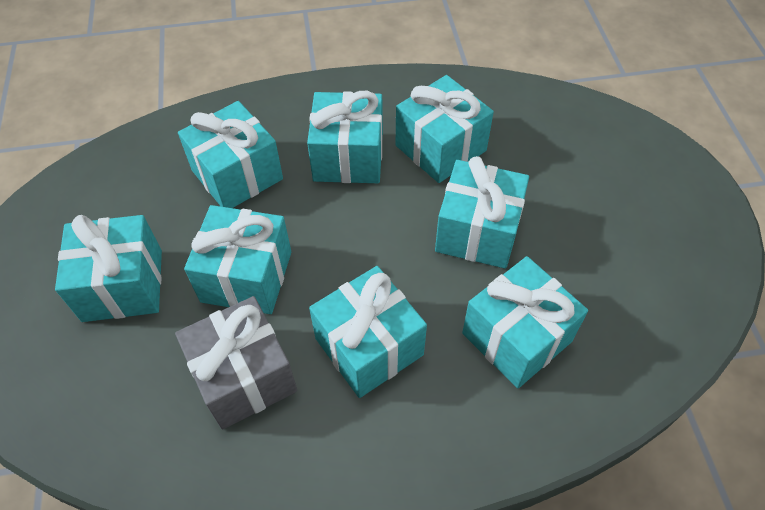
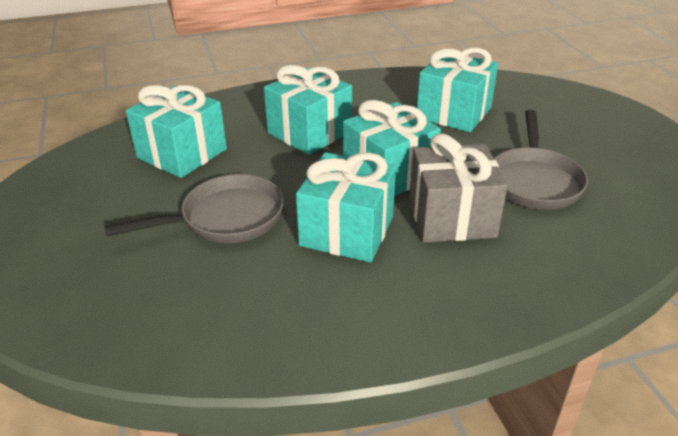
grey pan: none = 0 -> [105,174,284,243] [494,110,588,210] = 2
turquoise gift: [55,215,162,322] [178,101,283,208] [184,205,291,314] [307,91,383,183] [309,266,427,398] [396,75,494,183] [435,156,529,269] [462,256,588,388] = 8 -> [126,85,227,178] [264,65,352,155] [296,152,396,262] [343,100,441,196] [417,48,498,132] = 5

